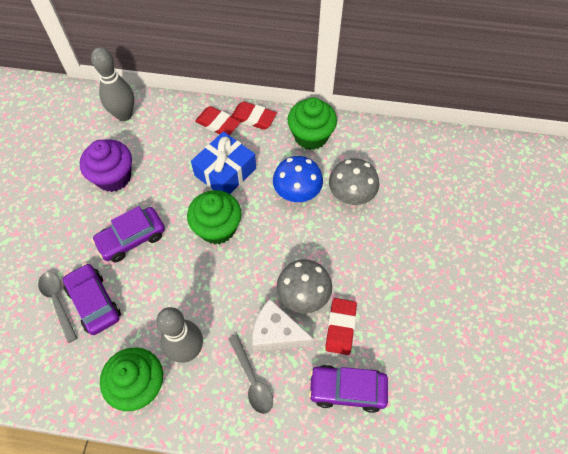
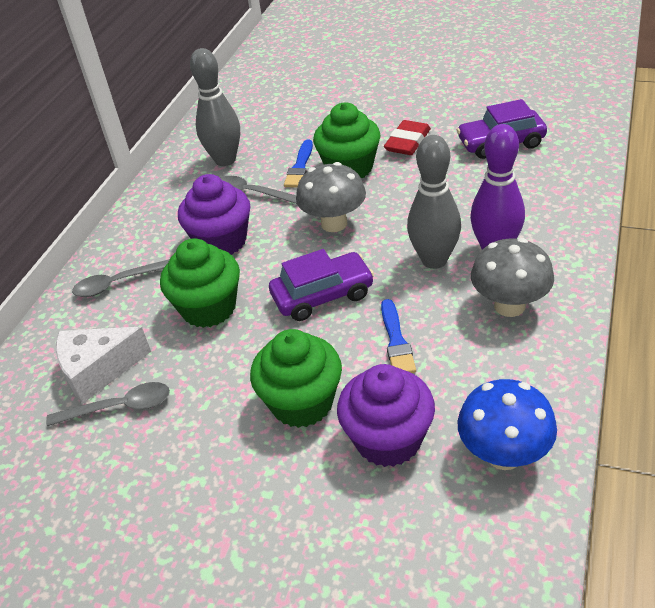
blue brush: none = 0 -> [284,139,313,188] [381,299,416,373] = 2
blue gift: [191,132,256,194] = 1 -> none = 0
grey spoon: [38,272,77,343] [228,334,273,414] = 2 -> [46,382,170,426] [72,259,170,297] [220,176,297,204] = 3
purple bowling pin: none = 0 -> [470,124,525,249] = 1
purple car: [63,263,121,335] [92,206,165,262] [308,365,388,413] = 3 -> [269,249,374,321] [457,99,547,159] = 2
purple cupcake: [80,139,132,192] = 1 -> [178,174,250,255] [337,364,435,467] = 2
red eraser: [195,106,240,135] [231,101,277,130] [325,298,357,355] = 3 -> [384,120,431,155] = 1

